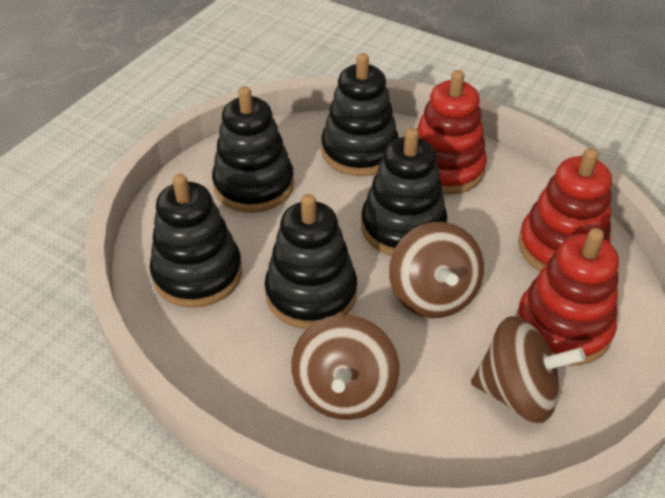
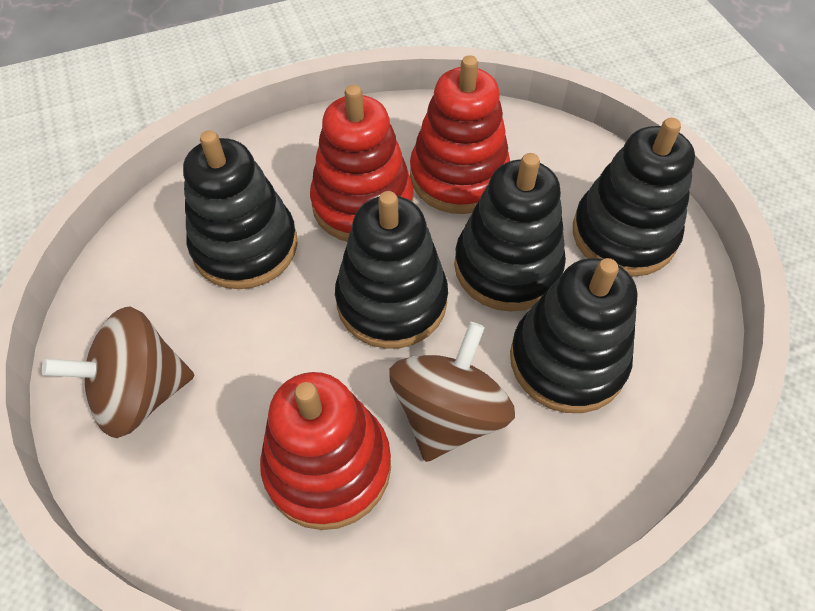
brown spinning top: [291,315,399,420] [389,222,484,318] [471,316,585,423] = 3 -> [42,306,195,438] [389,322,515,462] = 2

